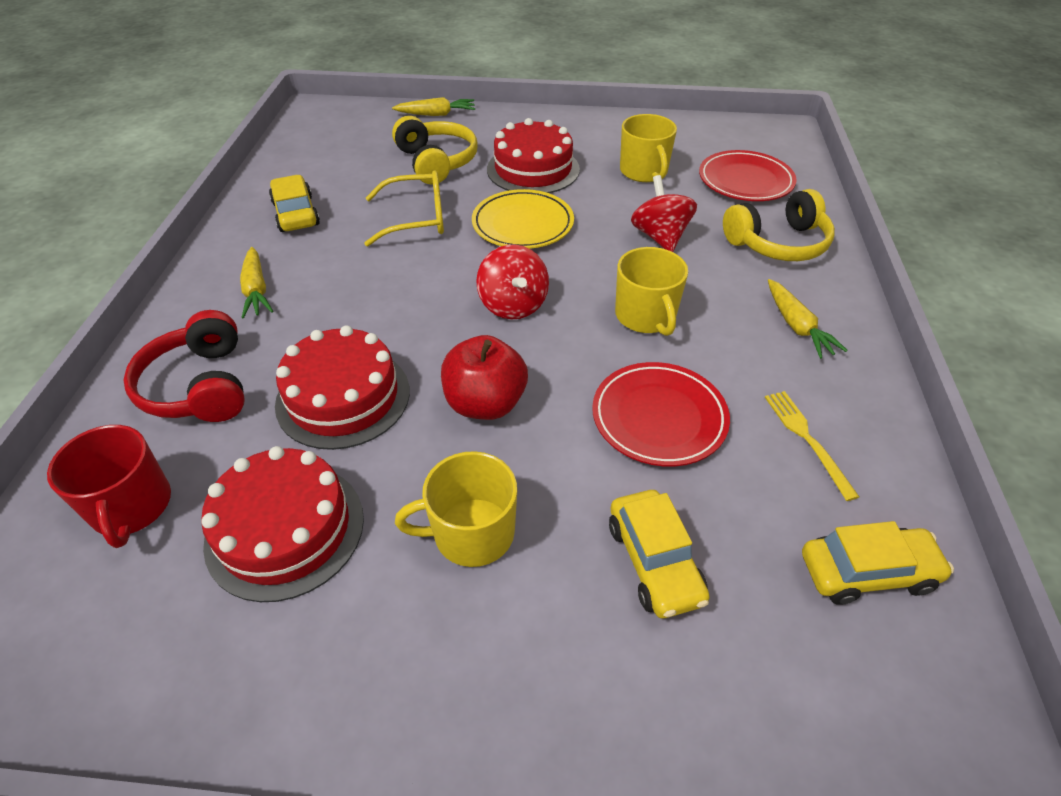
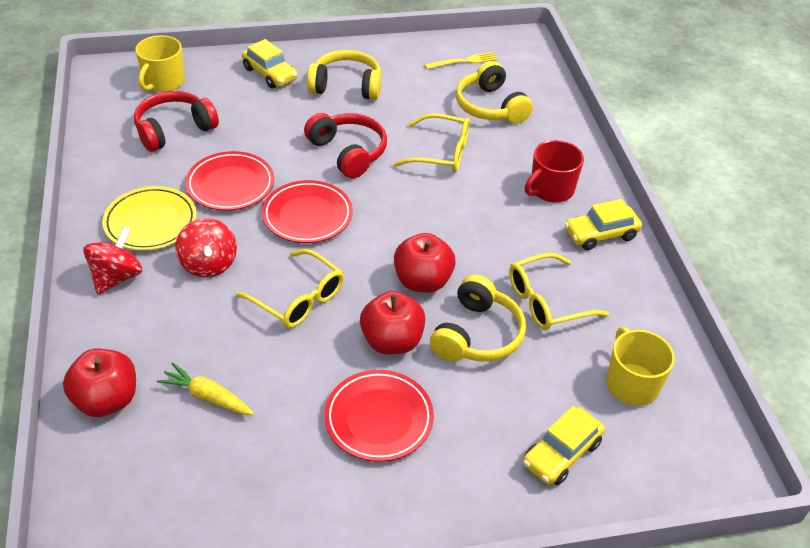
red apple: [441,335,528,420] = 1 -> [63,349,136,417] [360,291,425,354] [394,233,456,293] = 3
red cake: [201,446,364,602] [275,325,410,450] [487,118,580,193] = 3 -> none = 0
red headphones: [123,310,245,422] = 1 -> [134,91,219,152] [304,113,387,179] = 2
red plate: [592,362,730,467] [699,150,796,201] = 2 -> [185,151,274,211] [262,180,353,243] [324,370,434,462] = 3
yellow carrot: [240,247,273,318] [392,97,475,116] [768,279,848,359] = 3 -> [157,362,254,415] = 1
yellow glasses: [364,170,444,247] = 1 -> [236,249,344,328] [393,113,470,172] [509,253,609,330] = 3
yellow headphones: [392,116,478,185] [723,189,835,261] = 2 -> [307,50,381,100] [430,275,526,362] [456,61,533,124] = 3
yellow mug: [395,451,517,567] [615,247,688,336] [620,114,677,182] = 3 -> [135,35,185,92] [606,327,675,406] = 2

